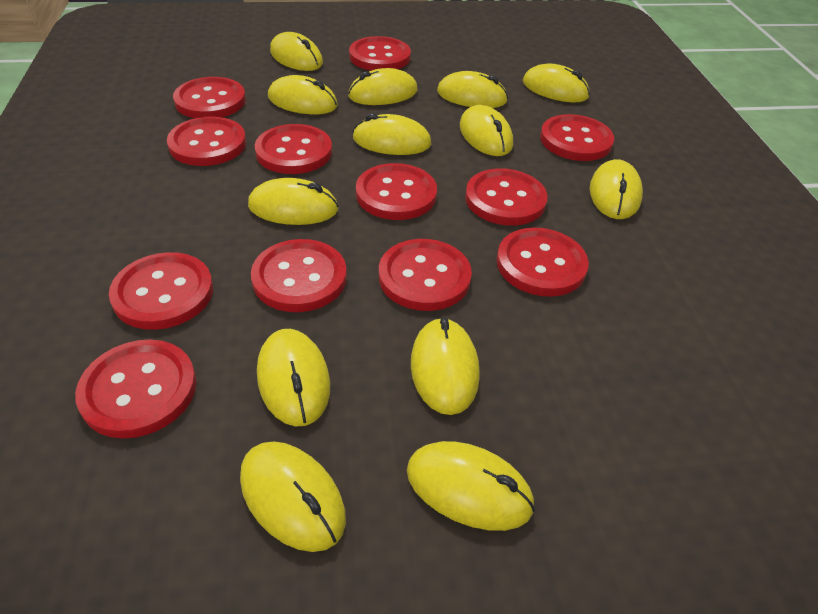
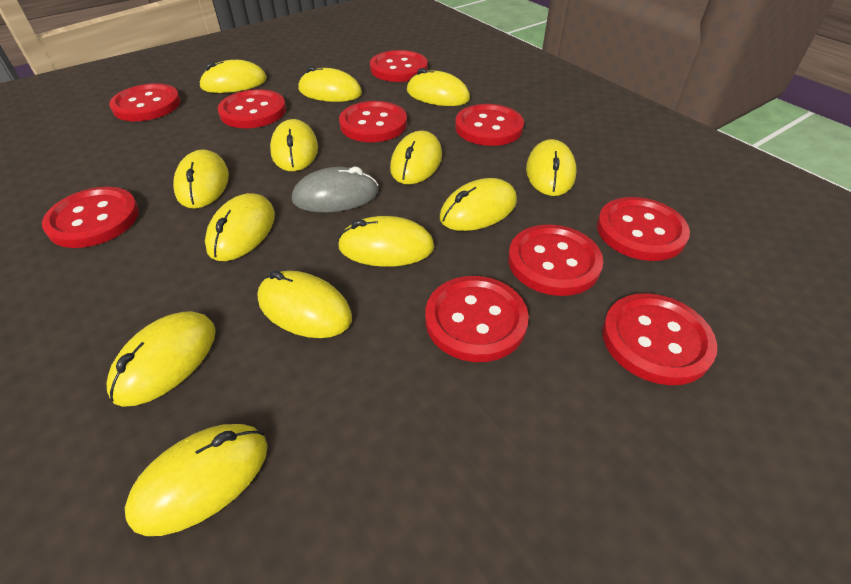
grey mouse: none = 0 -> [292,167,379,212] = 1
red button: [75,340,196,439] [109,252,213,330] [167,117,246,166] [173,77,246,118] [251,239,347,312] [255,124,332,174] [349,36,411,71] [356,163,437,220] [379,239,472,311] [465,168,548,226] [497,228,589,297] [540,114,614,161] = 12 -> [42,187,139,248] [109,83,181,121] [218,89,286,128] [339,101,407,142] [370,50,428,82] [425,276,529,362] [455,104,524,146] [508,224,603,296] [597,197,690,261] [602,293,717,385] = 10

